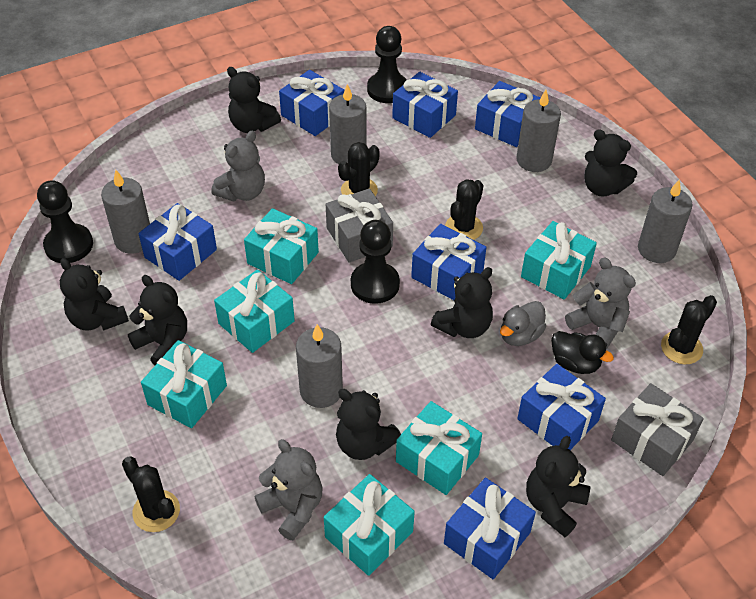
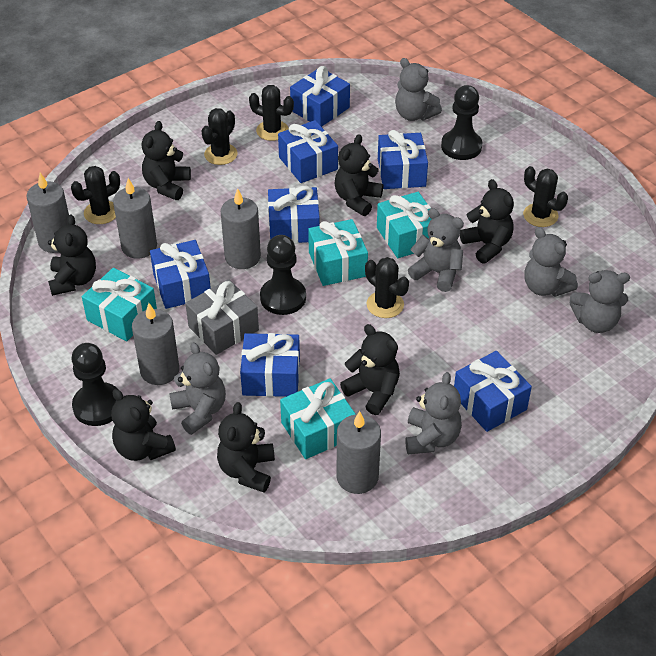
black cactus: [122,457,180,532] [338,142,380,196] [445,179,483,240] [661,295,717,364] = 4 -> [71,166,120,224] [202,108,238,165] [249,85,294,141] [365,257,409,318] [523,166,568,227] = 5
black duck: [551,331,614,374] = 1 -> none = 0
grey duck: [500,301,546,346] = 1 -> none = 0
grey gift: [326,188,393,263] [611,383,704,476] = 2 -> [185,279,259,355] = 1
grey teddy bear: [211,131,265,202] [255,439,322,541] [565,258,636,349] = 3 -> [169,342,226,435] [395,58,442,121] [405,372,462,454] [408,208,464,292] [524,227,578,297] [569,270,630,333] = 6
turquoise gift: [141,340,227,428] [214,269,295,353] [244,208,319,284] [324,474,415,576] [396,401,482,495] [521,221,597,299] = 6 -> [82,268,157,341] [280,378,356,459] [308,219,368,286] [377,192,431,258] = 4

